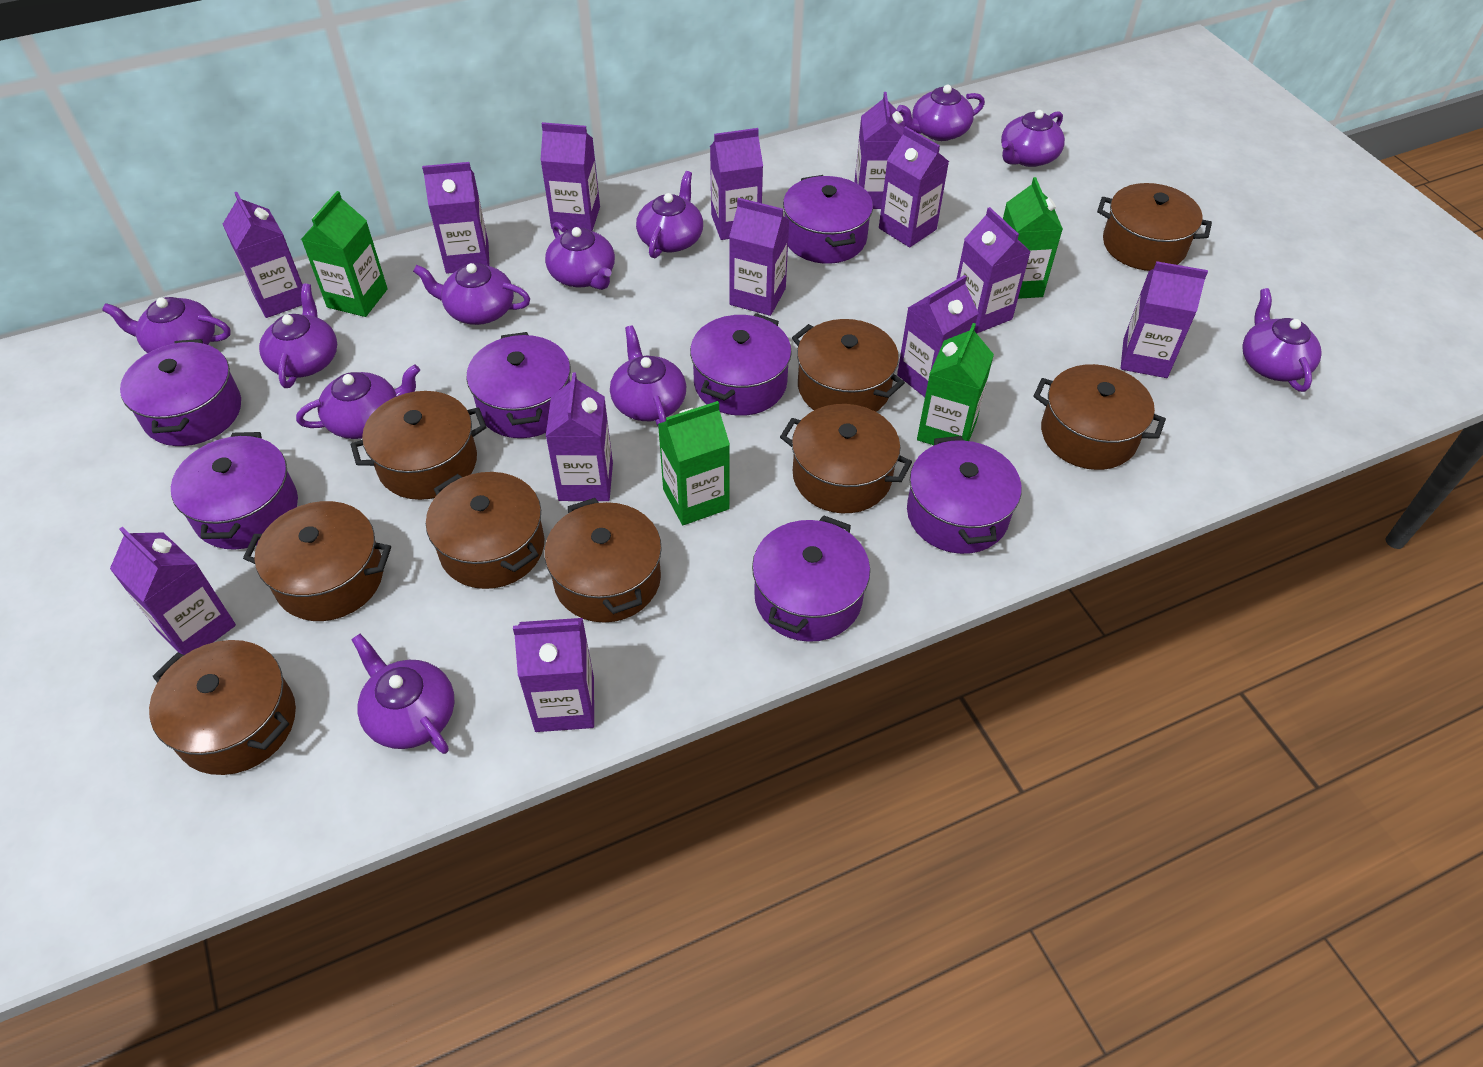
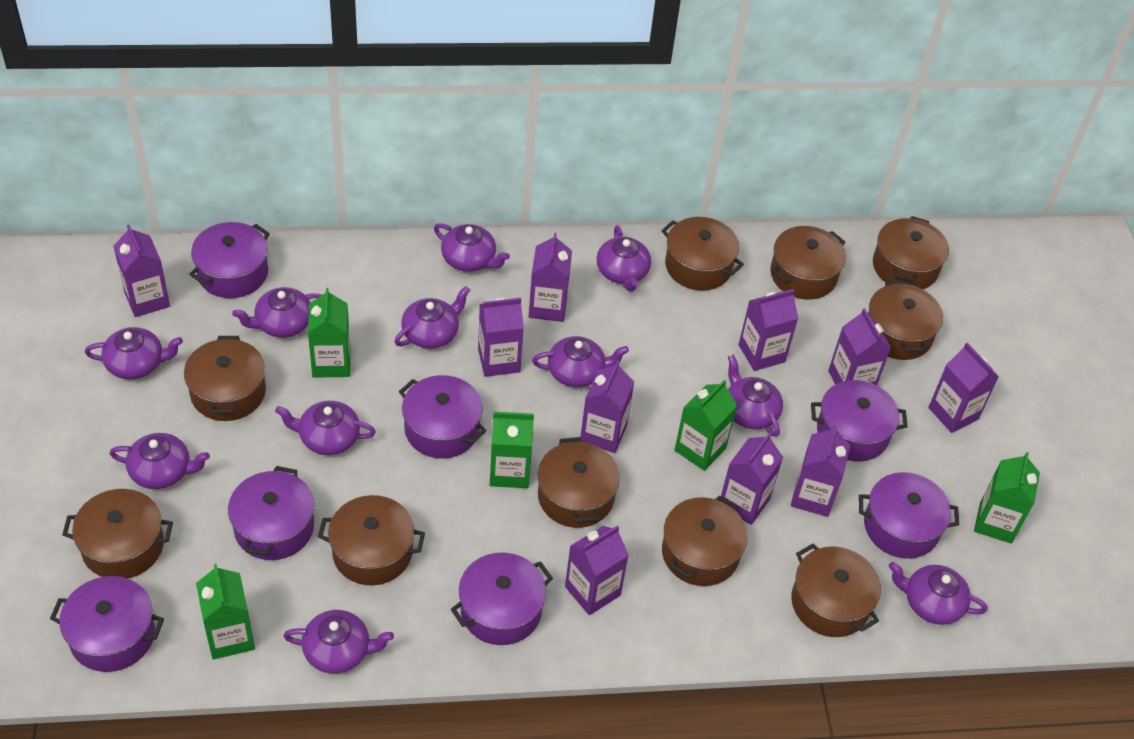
brown pot: [149,640,296,775] [243,501,391,621] [351,391,487,500] [426,472,544,589] [544,498,662,623] [780,404,912,513] [792,319,905,412] [1033,364,1166,470] [1097,183,1212,271] = 9 -> [62,489,173,579] [184,336,266,421] [318,495,425,585] [537,437,620,528] [661,217,744,291] [662,495,747,586] [770,226,846,300] [791,543,881,637] [868,281,943,360] [873,216,949,289] = 10
green carton: [301,191,388,317] [658,401,730,525] [917,323,994,445] [1003,177,1063,299] = 4 -> [196,564,255,660] [308,288,351,378] [490,412,534,488] [675,380,737,471] [974,452,1040,543] = 5
purple carton: [110,527,236,655] [223,192,303,318] [422,162,489,274] [513,618,594,732] [540,122,600,231] [546,372,613,501] [710,128,763,240] [729,198,790,316] [854,92,905,209] [879,126,949,247] [897,275,978,397] [956,207,1031,333] [1121,261,1208,378] = 13 -> [113,225,170,317] [478,298,524,377] [529,233,572,322] [565,525,629,615] [581,361,634,453] [721,433,783,525] [739,289,798,371] [791,425,850,517] [828,308,891,385] [928,343,999,433] = 10

